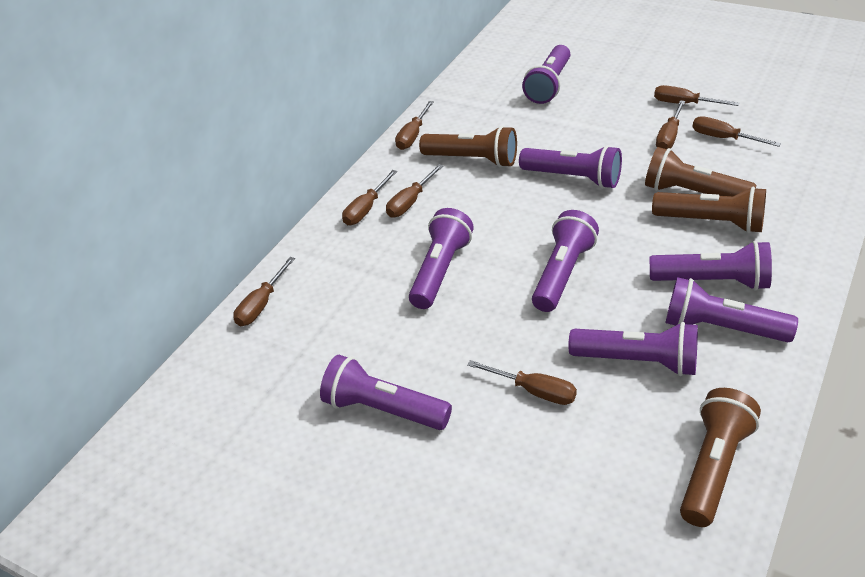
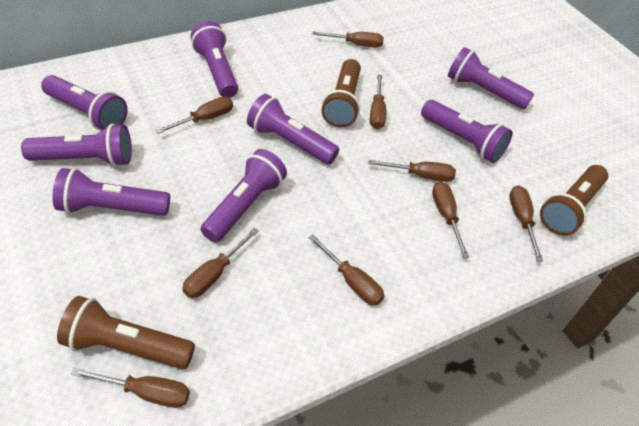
brown flashlight: [419,126,517,167] [645,147,756,196] [652,186,766,233] [680,388,761,527] = 4 -> [57,296,195,369] [322,59,361,128] [540,165,608,236] = 3
brown screwdriver: [233,257,295,326] [342,170,397,225] [386,164,444,218] [395,101,434,150] [467,360,577,405] [654,85,739,106] [656,100,685,149] [692,116,781,147] = 8 -> [71,368,190,408] [155,97,233,134] [182,228,259,298] [308,235,384,306] [312,32,384,48] [368,160,456,182] [370,75,386,129] [432,181,469,258] [509,185,543,262] = 9

